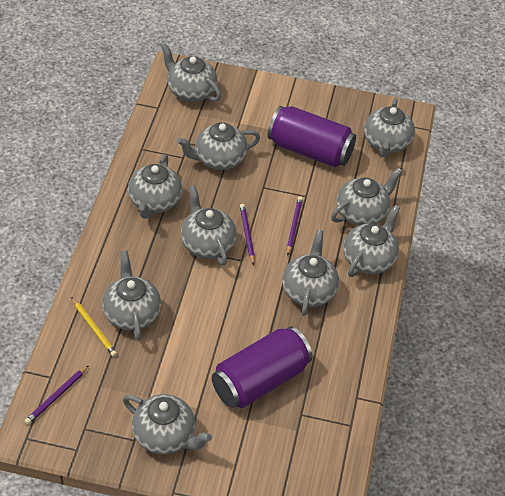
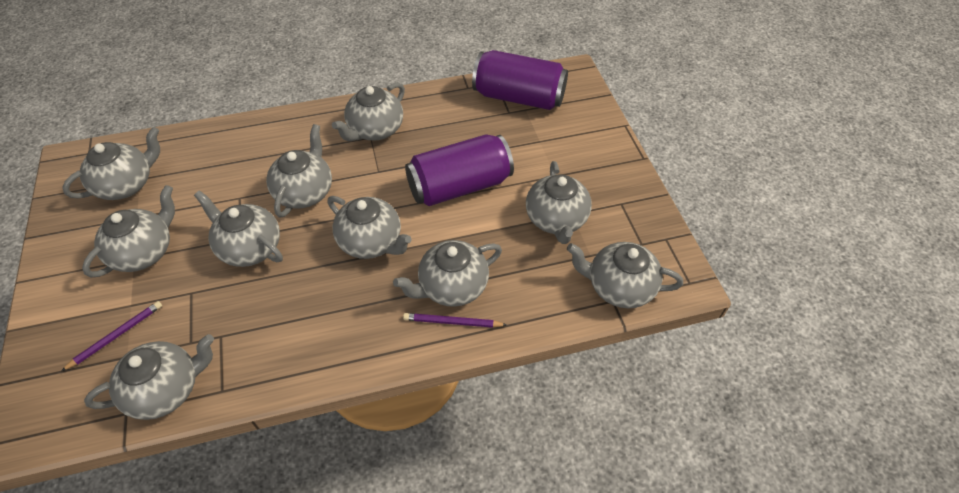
purple pencil: [24,365,89,425] [240,204,255,265] [287,196,303,256] = 3 -> [61,301,162,371] [403,313,506,328] = 2
yellow pencil: [71,297,117,357] = 1 -> none = 0

